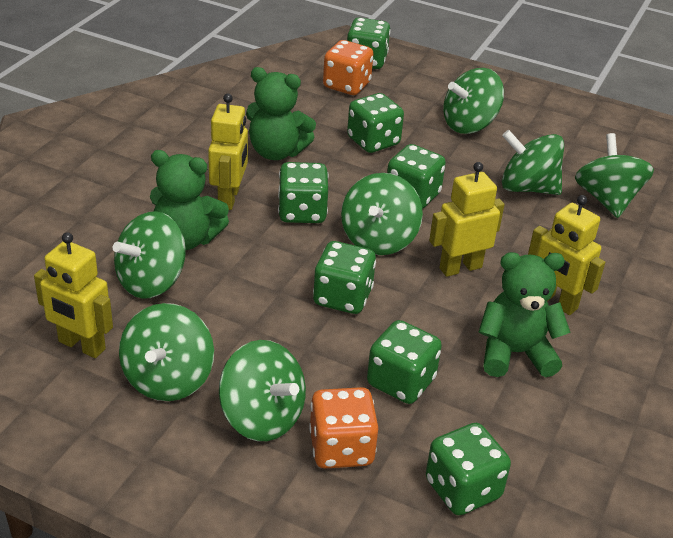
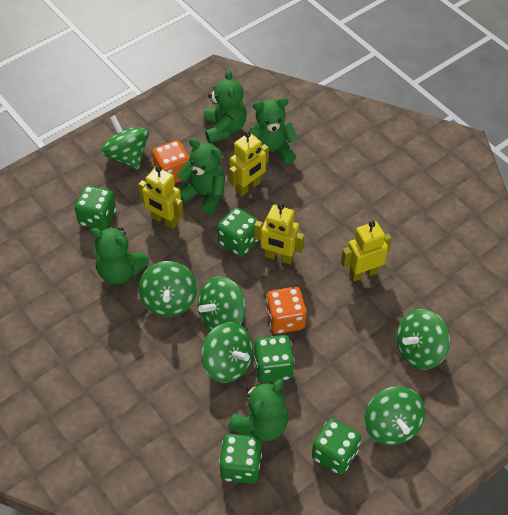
green dice: [278,162,329,223] [313,241,376,314] [347,18,391,69] [347,93,404,153] [367,320,442,404] [387,144,446,209] [426,423,511,515] = 7 -> [75,185,116,230] [217,207,259,256] [219,434,262,484] [254,335,295,383] [312,418,361,475] = 5
green spinning top: [113,211,186,299] [119,303,214,401] [219,340,306,441] [341,173,423,255] [443,68,504,134] [502,130,564,195] [575,133,654,218] = 7 -> [101,115,149,170] [139,261,197,317] [198,276,246,331] [201,322,254,383] [364,386,425,445] [396,309,450,370] = 6
green teddy bear: [150,150,229,250] [246,67,316,160] [479,252,571,377] = 3 -> [91,227,150,284] [177,138,225,215] [204,70,247,143] [228,379,288,441] [249,97,298,164] = 5

